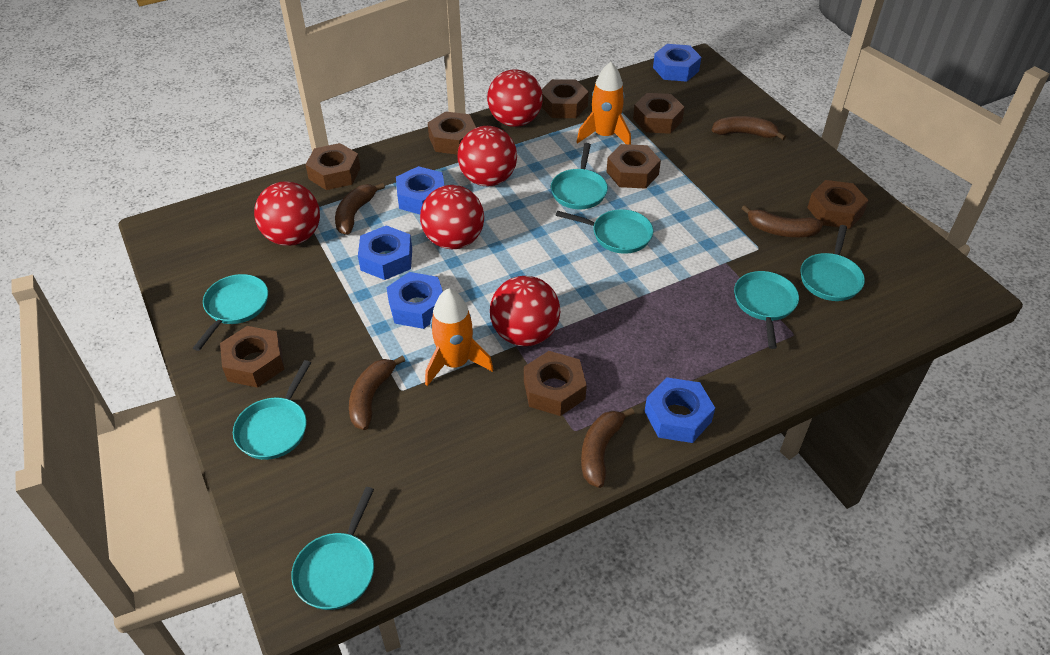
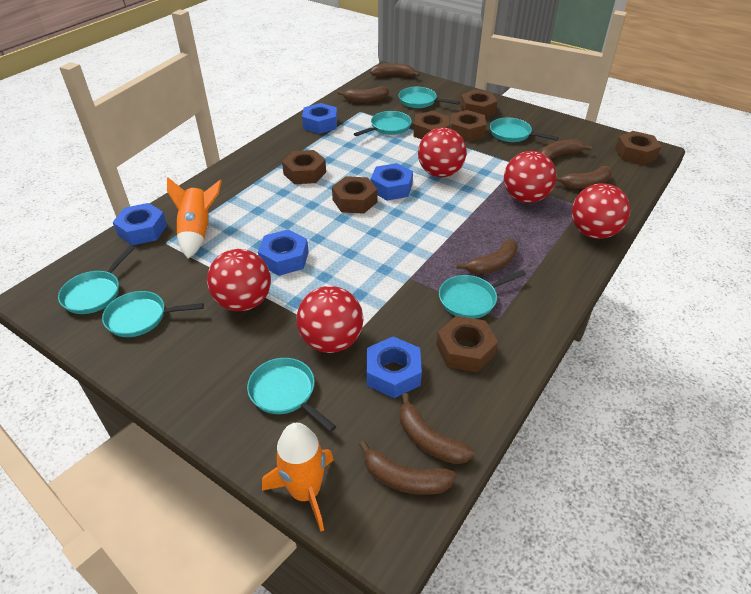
brown banana: [335,183,385,235] [349,355,405,430] [581,408,634,488] [712,116,786,140] [741,205,823,237] = 5 -> [338,86,389,103] [359,441,456,495] [370,63,420,77] [400,393,475,464] [457,239,518,275] [540,139,592,159] [556,166,612,189] = 7
brown nut: [220,326,284,388] [305,143,360,190] [428,111,476,155] [524,351,587,416] [541,79,589,118] [606,144,661,189] [633,93,684,134] [807,180,869,229] = 8 -> [282,150,326,184] [332,176,377,214] [413,111,449,140] [436,316,498,373] [450,110,486,142] [460,90,497,118] [615,131,662,165] = 7

